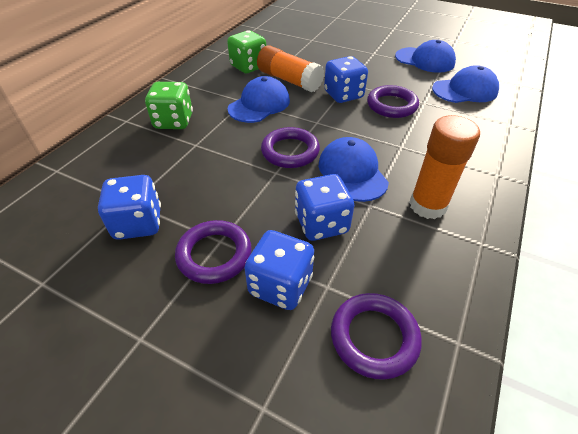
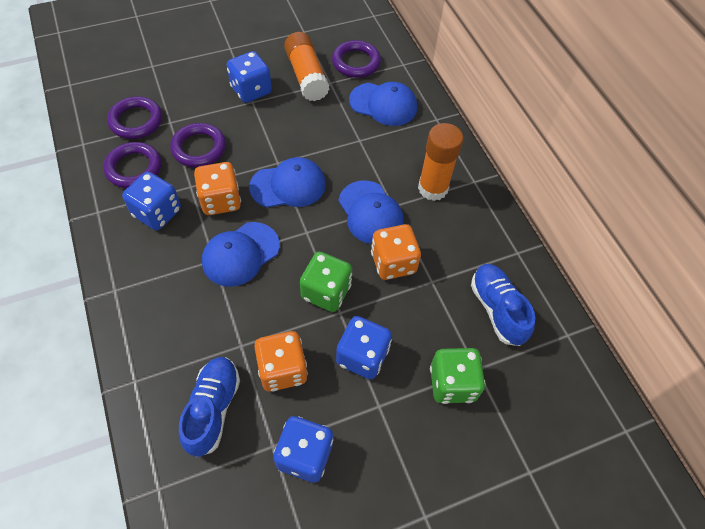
blue shoe: none = 0 -> [179,357,240,457] [471,264,535,346] = 2
orange dice: none = 0 -> [194,162,241,215] [254,331,308,391] [371,224,421,280] = 3

